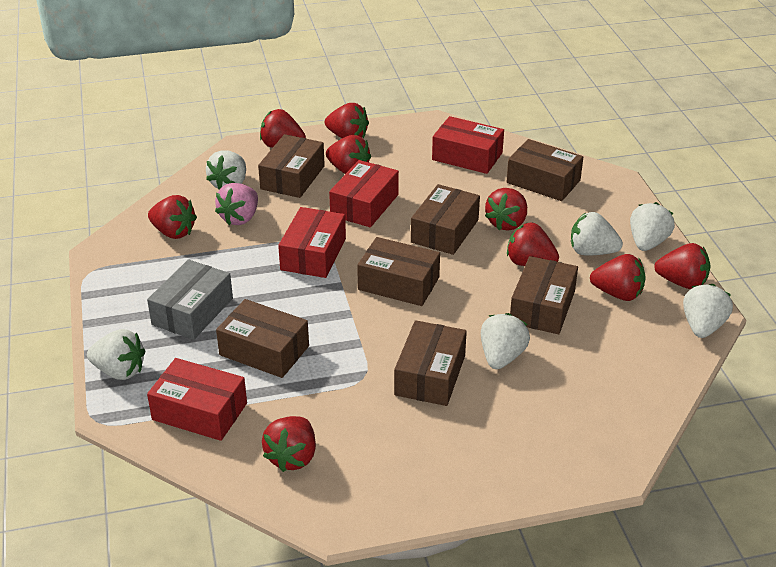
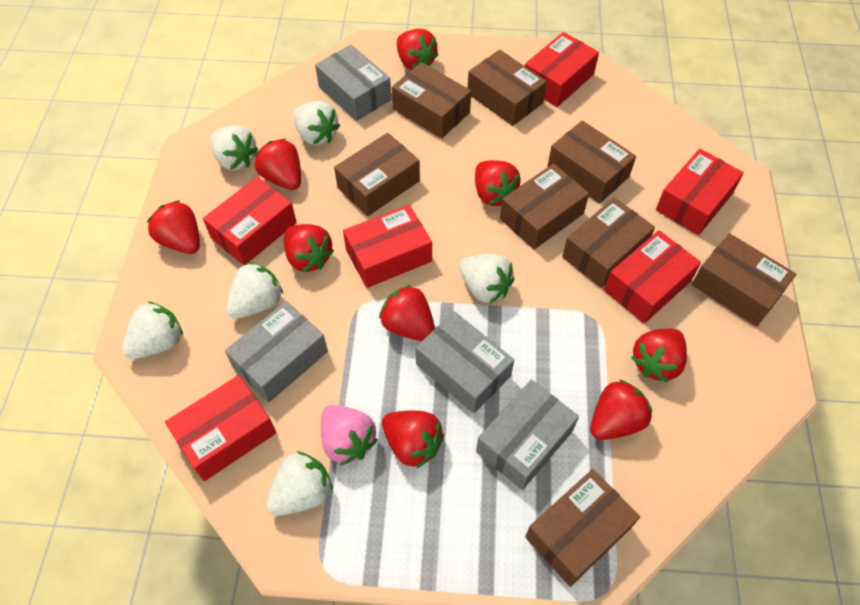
brown box: [216,299,309,378] [258,134,325,198] [357,237,440,306] [394,320,467,406] [411,184,480,255] [507,139,583,201] [510,256,578,334] = 7 -> [334,133,420,216] [392,62,471,138] [468,50,547,126] [500,164,589,250] [525,469,640,587] [547,120,636,204] [562,197,655,288] [692,233,796,327] = 8
grey box: [147,260,233,340] = 1 -> [225,301,328,403] [315,45,391,121] [415,311,514,413] [476,380,579,490] = 4
red box: [147,358,247,441] [278,207,346,278] [329,160,399,227] [432,116,504,174] = 4 -> [165,375,276,481] [203,176,297,265] [343,205,432,288] [525,32,599,107] [604,230,701,323] [656,149,744,235] = 6

